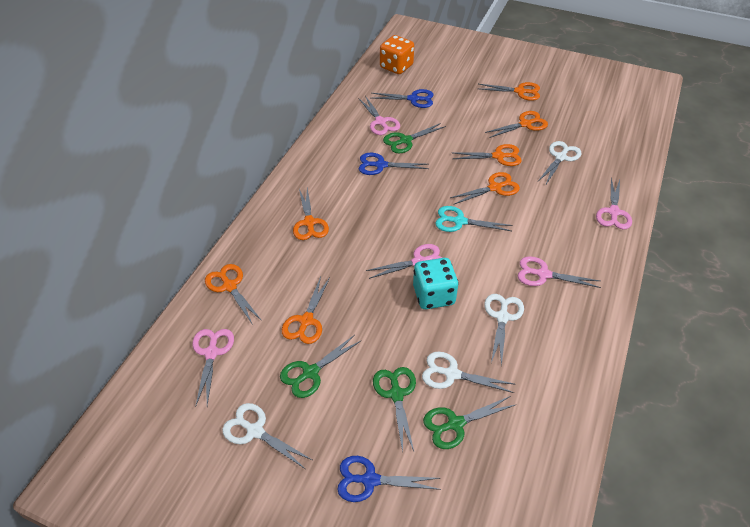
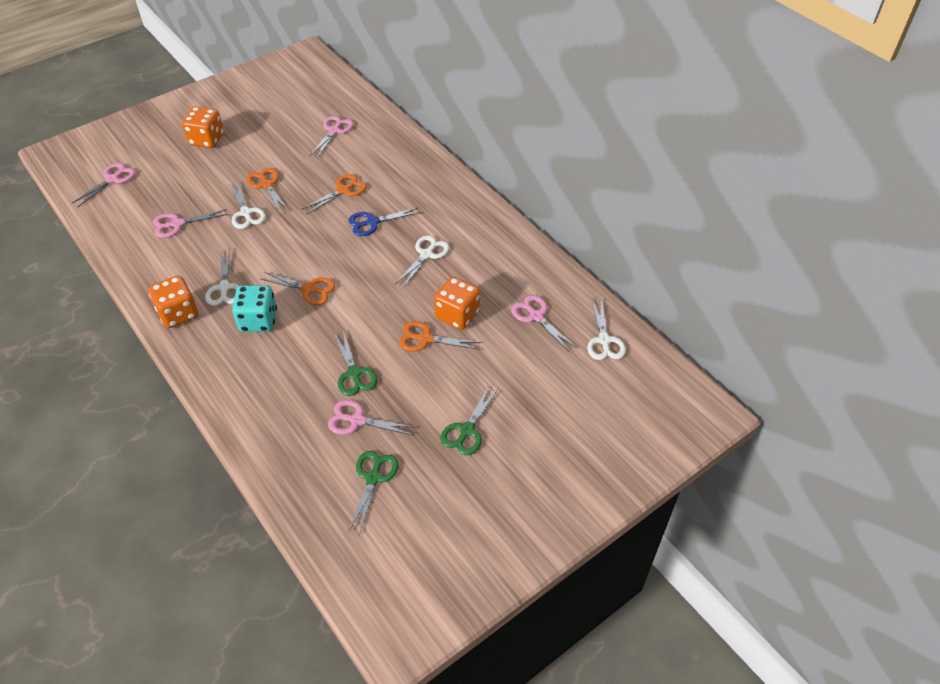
blue scissors: [337,456,441,502] [359,153,429,175] [372,89,434,108] = 3 -> [349,207,421,236] = 1
green scissors: [280,335,362,398] [373,367,416,453] [383,123,446,153] [423,396,517,449] = 4 -> [334,331,377,396] [348,451,399,535] [440,385,498,455] = 3
orange dice: [380,35,414,74] = 1 -> [149,275,198,328] [182,107,224,148] [434,277,480,330] = 3
orange scissors: [205,264,262,325] [282,277,330,344] [293,187,329,240] [450,172,520,204] [453,144,522,166] [479,82,540,101] [485,111,548,138] = 7 -> [246,168,289,213] [261,272,335,305] [301,174,367,214] [399,321,482,352] = 4
turquoise scissors: [435,206,512,232] = 1 -> none = 0

